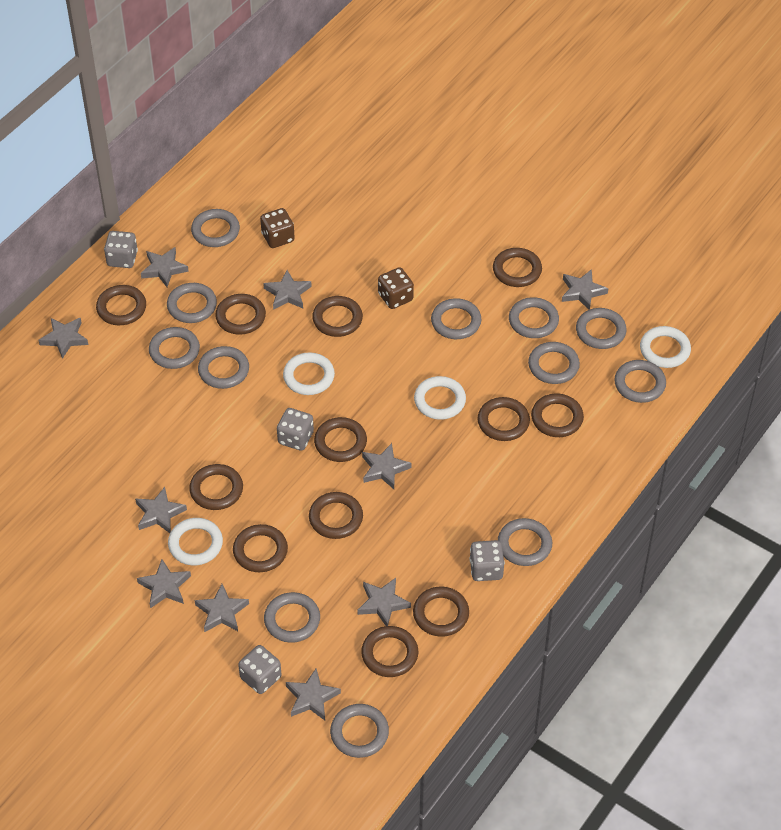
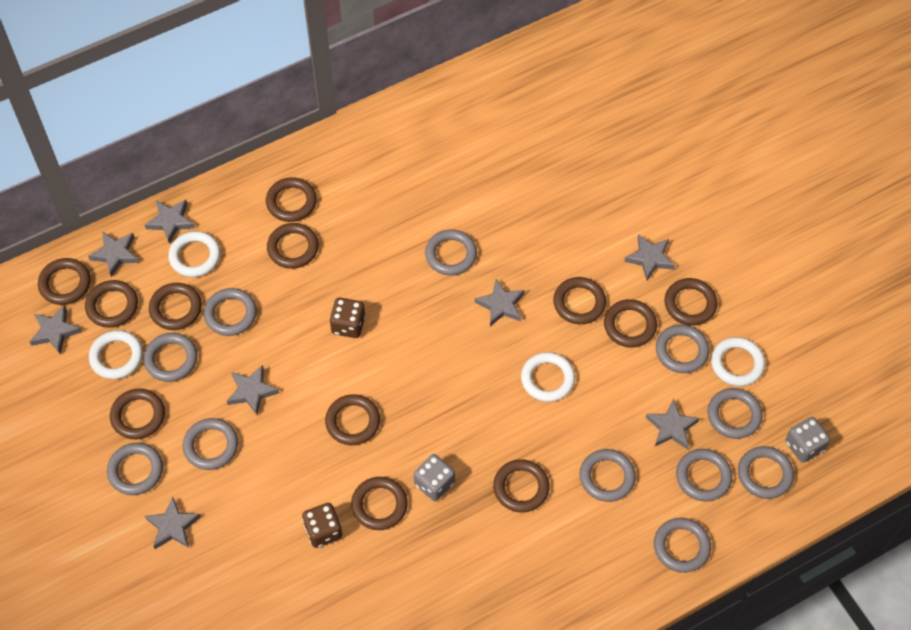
grey dice: [104,231,138,268] [238,645,282,694] [277,408,314,451] [470,540,505,581] = 4 -> [414,454,455,501] [785,417,830,463] = 2
grey ring: [149,327,200,369] [167,283,217,323] [191,209,240,247] [198,346,249,389] [264,592,320,643] [330,704,389,758] [431,298,481,339] [498,518,552,566] [509,297,559,338] [528,342,580,384] [576,308,627,349] [614,360,666,403] = 12 -> [107,443,163,495] [143,333,197,382] [183,418,238,470] [204,288,257,336] [425,229,477,275] [580,449,636,502] [654,518,711,573] [656,324,709,373] [676,449,732,501] [708,388,763,439] [738,446,794,499] = 11
grey star: [38,317,88,359] [135,487,187,533] [137,559,191,608] [141,247,189,287] [195,584,249,632] [263,270,312,310] [286,669,341,720] [357,578,411,626] [362,443,412,489] [562,269,608,310] = 10 -> [29,306,82,354] [88,232,139,277] [145,200,195,244] [145,497,201,549] [227,365,279,415] [475,279,524,326] [624,234,675,280] [646,399,700,449] = 8

